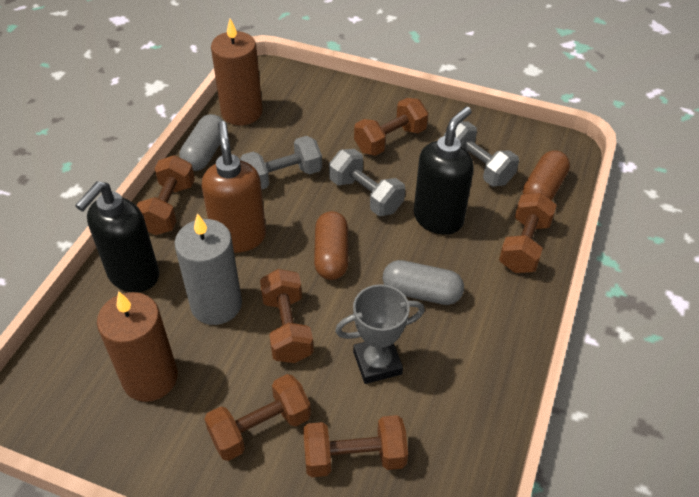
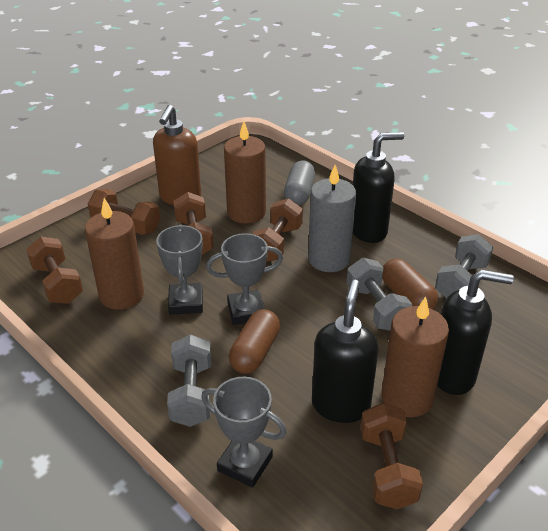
black soap dispenser: [75,181,159,292] [414,107,474,235] = 2 -> [312,280,378,423] [353,132,404,243] [437,270,514,395] = 3
brown candle: [97,291,178,402] [211,19,263,125] = 2 -> [85,198,144,310] [224,121,266,224] [382,296,449,417] = 3
brown dumbbell: [137,155,195,235] [204,374,311,461] [260,269,313,363] [303,415,408,477] [354,98,429,156] [499,193,557,273] = 6 -> [26,237,83,304] [88,189,160,235] [173,192,214,255] [252,198,303,262] [360,403,423,509] = 5
grey capsule: [179,114,223,171] [383,260,464,305] = 2 -> [284,160,315,205] = 1
grey trophy: [335,284,425,384] = 1 -> [156,225,203,315] [201,377,287,488] [206,233,283,325] = 3

